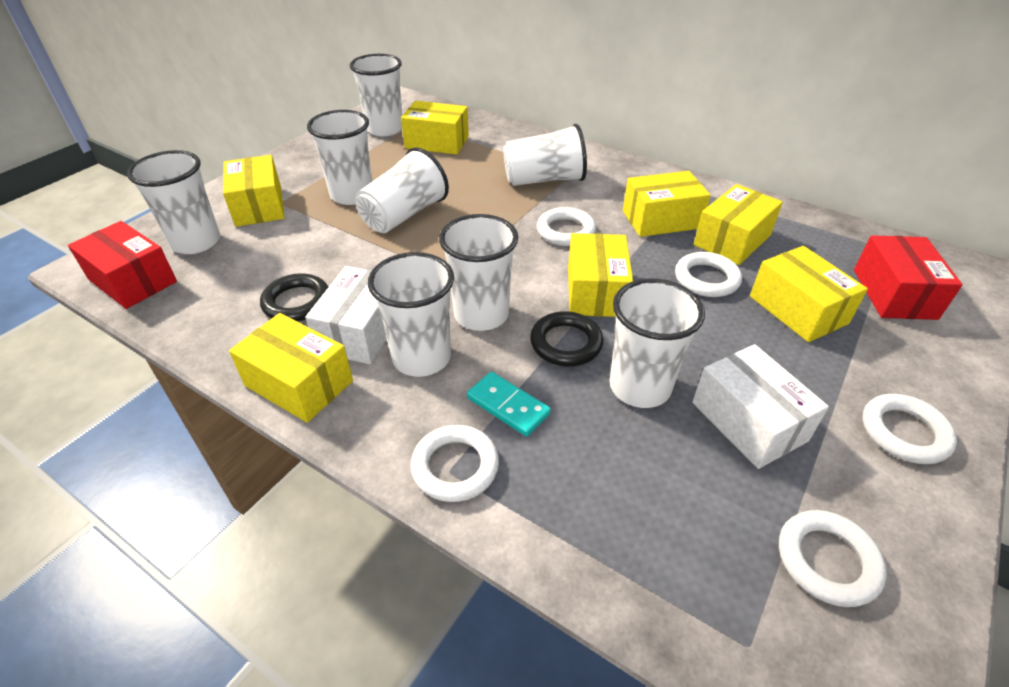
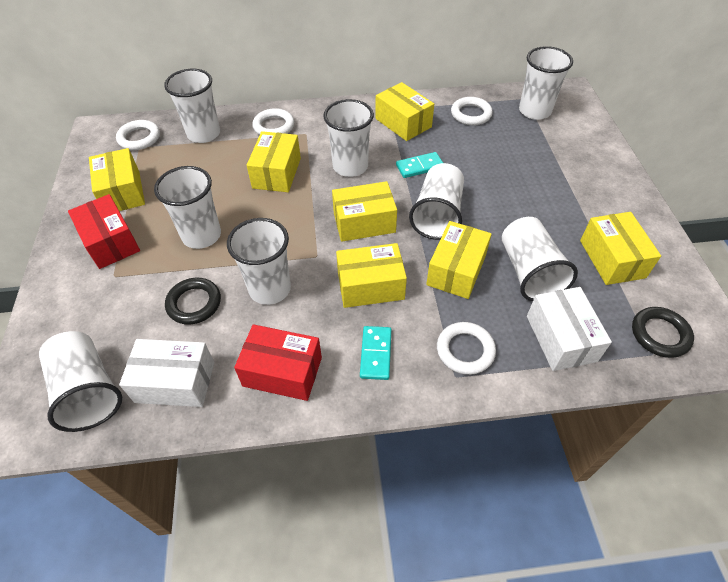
turquoise domino: [467,372,551,436] = 1 -> [360,326,392,380] [396,152,443,178] = 2
white ring: [411,425,499,502] [537,207,596,246] [675,252,742,297] [779,510,887,607] [863,394,957,464] = 5 -> [116,120,160,150] [252,108,294,135] [437,322,496,375] [451,97,493,125] = 4

